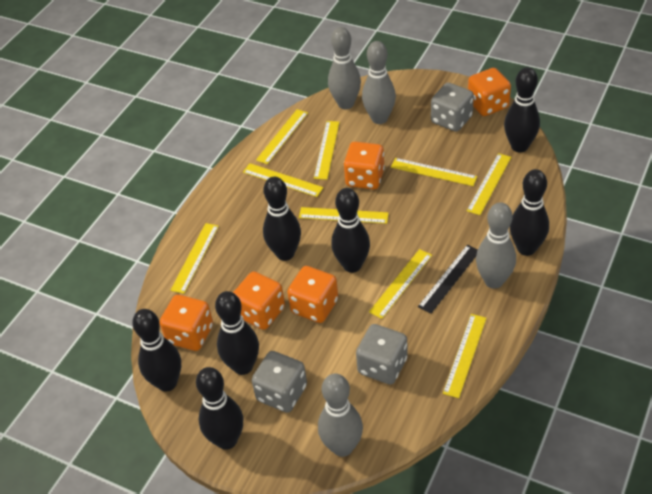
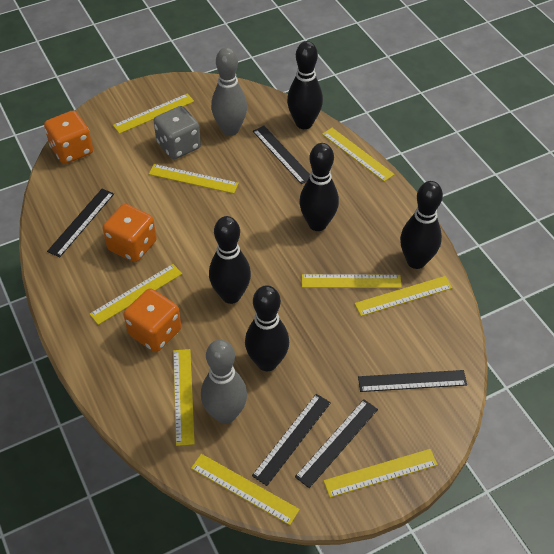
black bowling pin: [132,309,181,392] [196,367,243,450] [215,291,259,375] [263,177,301,261] [331,188,370,273] [504,67,540,152] [510,169,549,256] = 7 -> [209,216,251,304] [245,285,289,371] [287,41,323,129] [299,143,339,231] [400,181,443,269] = 5
black ruler: [418,245,478,314] = 1 -> [47,189,114,257] [252,394,331,486] [253,126,310,184] [295,399,378,488] [358,370,467,392] = 5
grey bowling pin: [318,374,363,457] [328,27,361,109] [362,41,396,124] [476,202,516,289] = 4 -> [201,340,247,424] [211,47,247,136] = 2
grey dice: [252,351,307,413] [356,324,408,384] [431,83,474,132] = 3 -> [154,106,201,159] = 1
orange dice: [160,295,213,351] [233,271,285,330] [287,266,338,323] [344,142,385,190] [468,68,511,116] = 5 -> [44,111,93,164] [103,204,157,262] [123,288,181,352] = 3

